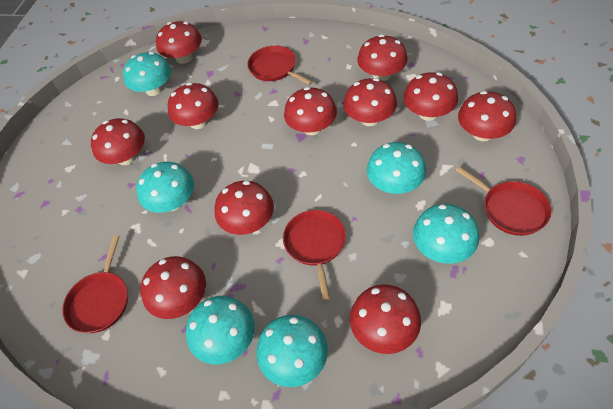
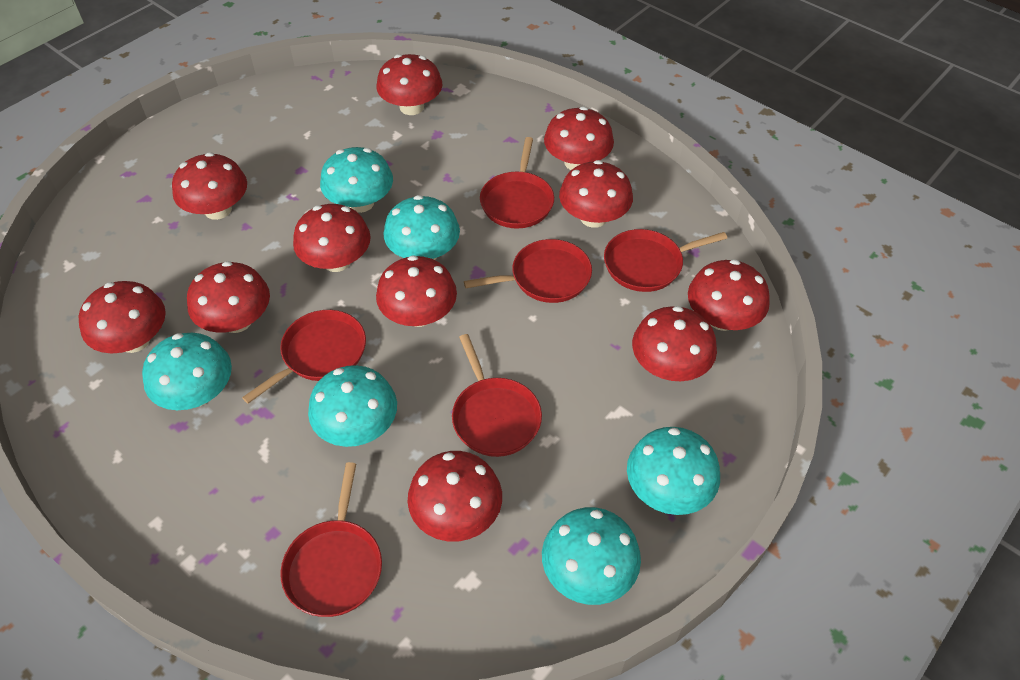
red pan: [62,235,128,333] [247,45,313,85] [283,210,346,301] [455,166,551,236] = 4 -> [242,310,366,404] [280,462,382,617] [452,334,542,457] [464,239,592,303] [480,137,554,229] [604,229,727,292] = 6

